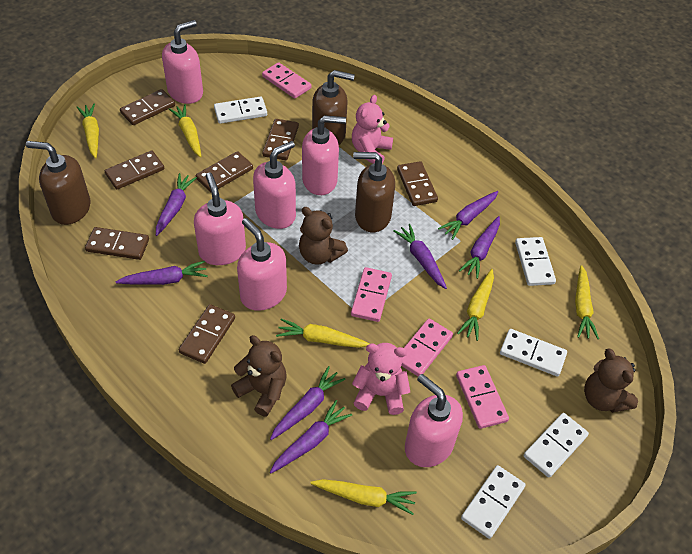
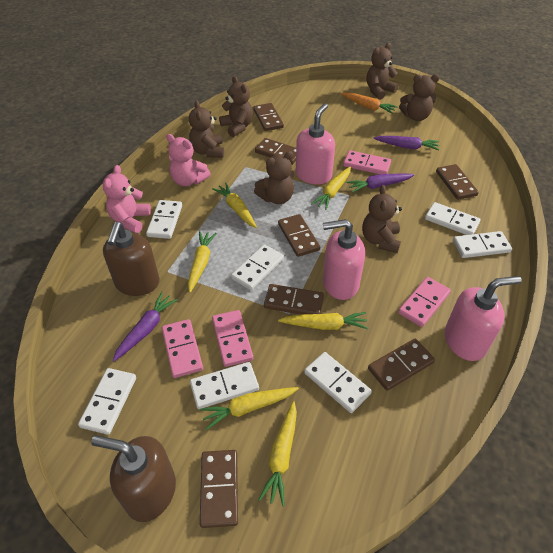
brown soap dispenser: [26,141,91,225] [312,70,355,145] [353,152,395,232] = 3 -> [91,435,176,522] [103,222,160,296] = 2
brown teddy bear: [231,335,287,417] [299,207,348,265] [584,348,638,413] = 3 -> [189,100,224,158] [219,76,253,137] [254,151,294,204] [362,185,402,253] [367,43,398,100] [399,74,440,121] = 6
orange carrot: none = 0 -> [341,92,398,114] = 1
pink soap dispenser: [162,20,203,104] [194,172,246,265] [237,218,287,311] [253,141,296,229] [302,115,346,195] [405,374,463,467] = 6 -> [296,103,335,184] [323,219,365,300] [445,276,522,361] = 3
purple carrot: [116,261,208,285] [156,173,197,236] [270,366,346,440] [270,400,352,473] [393,224,447,289] [438,191,498,240] [459,216,500,279] = 7 -> [113,292,178,362] [347,173,415,193] [373,136,440,150] = 3
white domino: [214,97,267,124] [461,465,526,539] [500,329,567,377] [515,237,556,286] [524,413,589,478] = 5 -> [78,368,136,435] [146,200,182,239] [190,362,259,409] [231,244,284,290] [304,352,372,413] [425,202,481,235] [453,231,512,258] = 7

